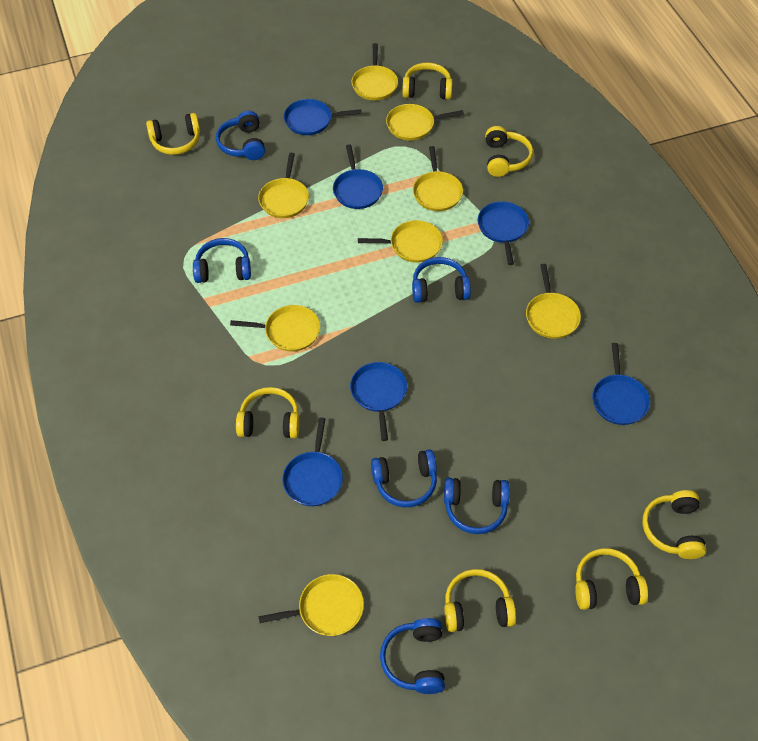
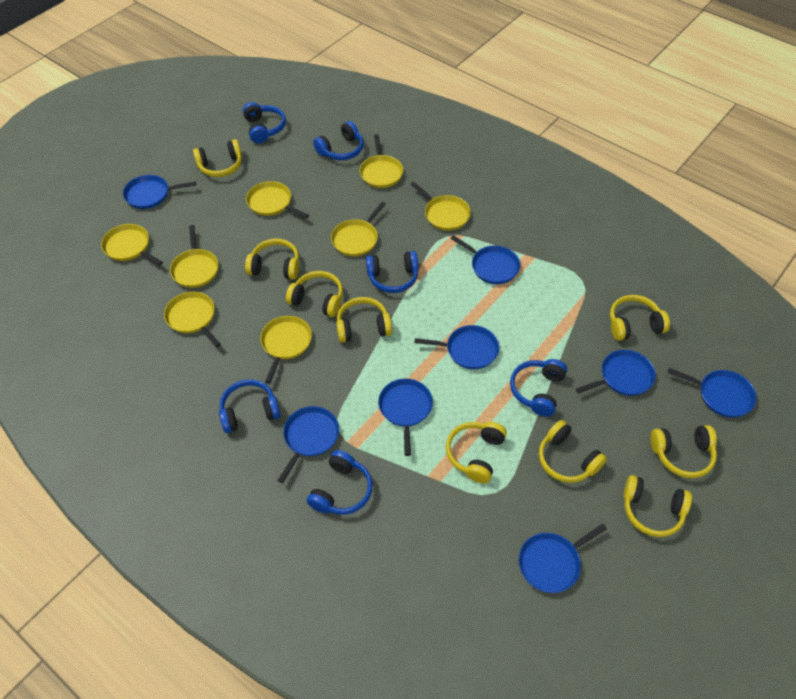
blue pan: [282,418,343,506] [284,99,362,135] [333,144,383,209] [350,362,407,441] [478,201,529,265] [592,343,650,425] = 6 -> [123,175,196,209] [278,406,339,483] [378,378,433,456] [415,325,499,369] [451,235,520,284] [519,524,607,593] [576,350,656,396] [668,368,757,417] = 8
yellow headphones: [146,113,200,155] [236,387,300,438] [402,62,452,100] [445,569,516,632] [485,126,533,177] [575,548,648,610] [642,490,706,559] = 7 -> [193,139,242,177] [245,239,299,280] [286,271,343,317] [336,297,392,342] [446,422,507,483] [539,420,607,483] [610,295,670,341] [623,475,692,537] [650,425,717,478] = 9

